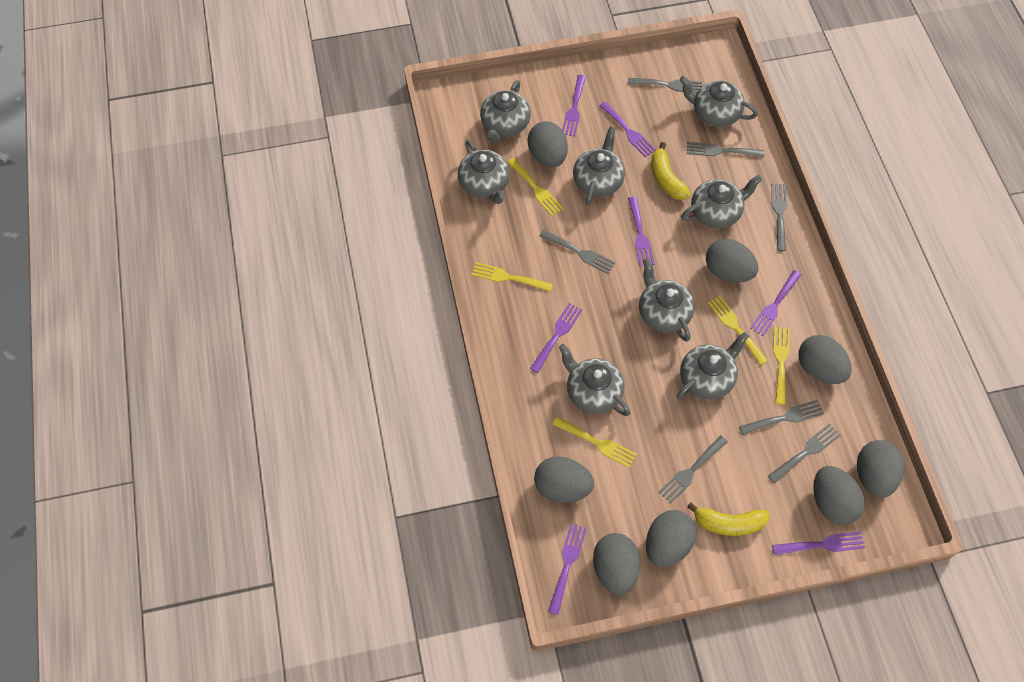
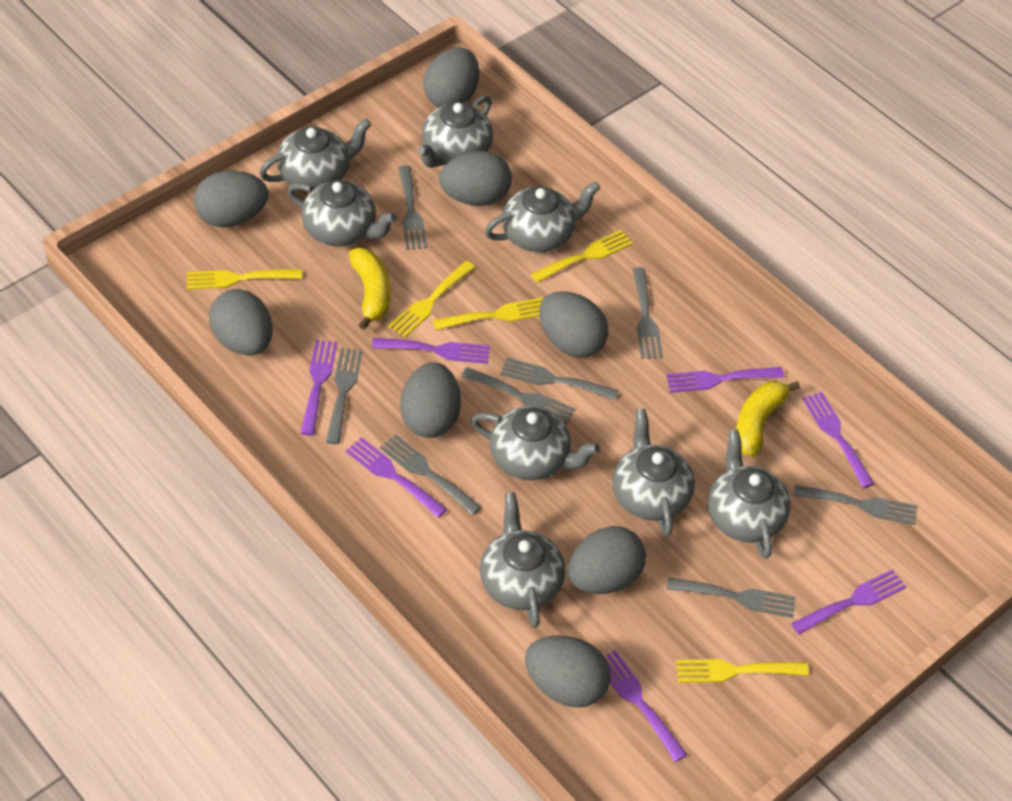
grey fork: [539,230,615,274] [628,78,702,92] [659,435,728,504] [687,142,764,157] [739,400,824,435] [768,423,841,483] [771,183,787,251] = 7 -> [326,348,363,444] [380,434,481,515] [398,165,427,250] [461,367,575,425] [500,358,619,400] [632,267,663,359] [667,577,796,618] [793,485,917,525] = 8

